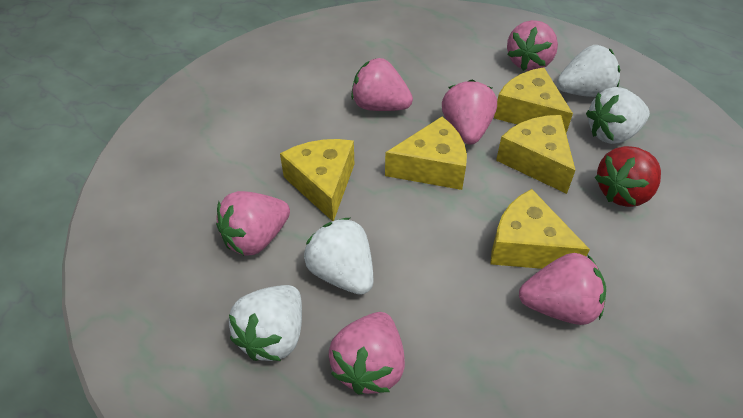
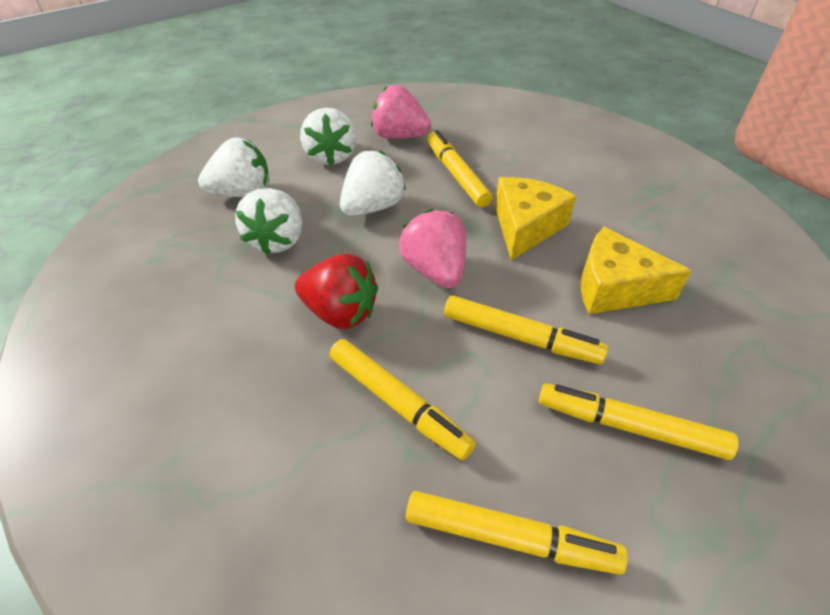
pink strawberry: [216,191,290,255] [329,312,405,394] [351,58,413,111] [442,80,497,145] [507,20,558,71] [519,253,606,325] = 6 -> [371,85,431,139] [399,209,466,288] = 2
yellow cheese: [280,139,354,221] [385,117,467,190] [490,189,590,269] [494,67,573,133] [496,115,576,194] = 5 -> [495,177,576,260] [581,227,692,314] = 2
yellow marker: none = 0 -> [329,339,476,460] [406,491,628,575] [427,130,492,207] [444,295,608,364] [539,383,739,460] = 5

